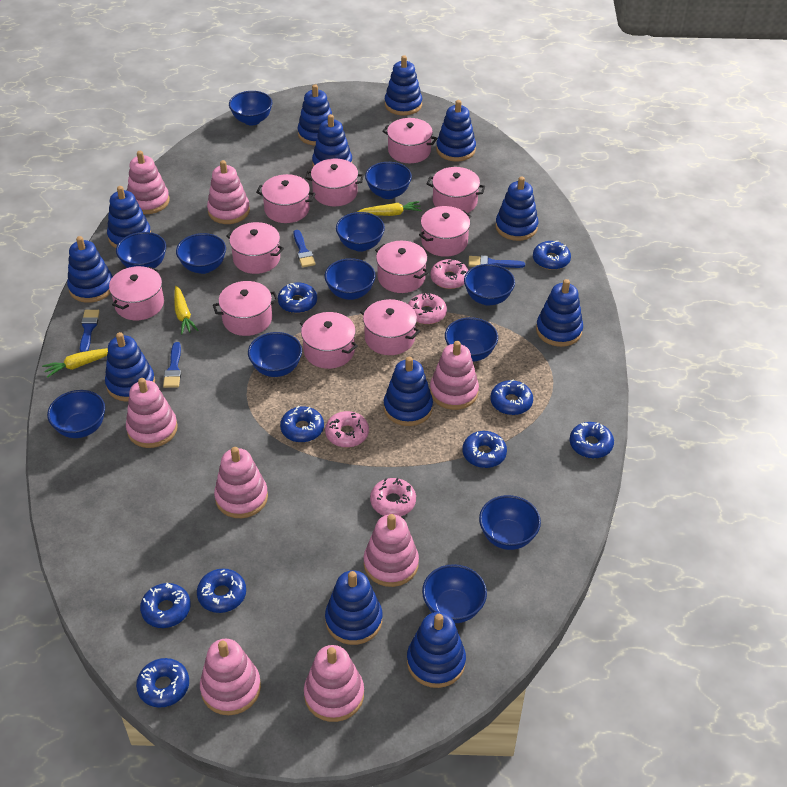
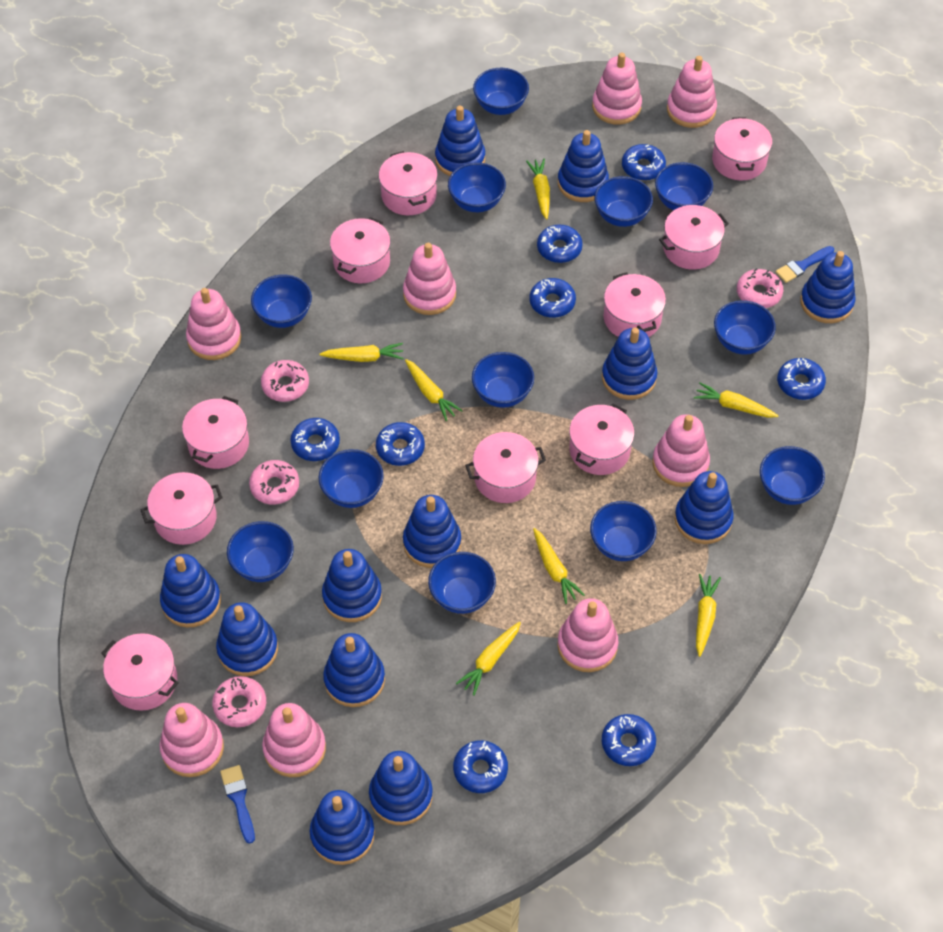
blue brush: [80,310,100,352] [163,342,181,388] [294,230,316,267] [468,256,525,268] = 4 -> [220,765,255,844] [776,246,834,283] = 2
blue donut: [136,658,189,708] [140,583,191,628] [197,568,246,613] [278,283,317,313] [280,406,324,442] [462,431,507,468] [490,379,533,415] [533,241,571,270] [570,422,614,459] = 9 -> [290,418,340,461] [376,422,425,466] [453,740,508,793] [530,278,576,318] [537,225,583,263] [602,714,656,766] [622,144,666,180] [777,358,826,400] = 8
pink pot: [109,266,164,320] [213,281,278,336] [226,222,284,274] [256,174,316,223] [300,312,358,369] [305,159,364,206] [360,299,420,355] [375,241,429,293] [382,118,437,163] [419,206,471,257] [427,167,485,213] = 11 -> [101,633,178,711] [141,472,223,545] [182,396,249,469] [330,217,391,283] [379,151,438,215] [465,432,546,503] [569,404,634,475] [604,272,666,337] [659,205,729,269] [712,117,772,180] = 10
yellow carrot: [42,348,108,378] [174,286,198,335] [357,201,422,216] = 3 -> [320,343,404,362] [405,359,463,421] [456,621,521,696] [526,159,550,220] [533,528,585,604] [694,382,779,418] [696,574,721,657] = 7

